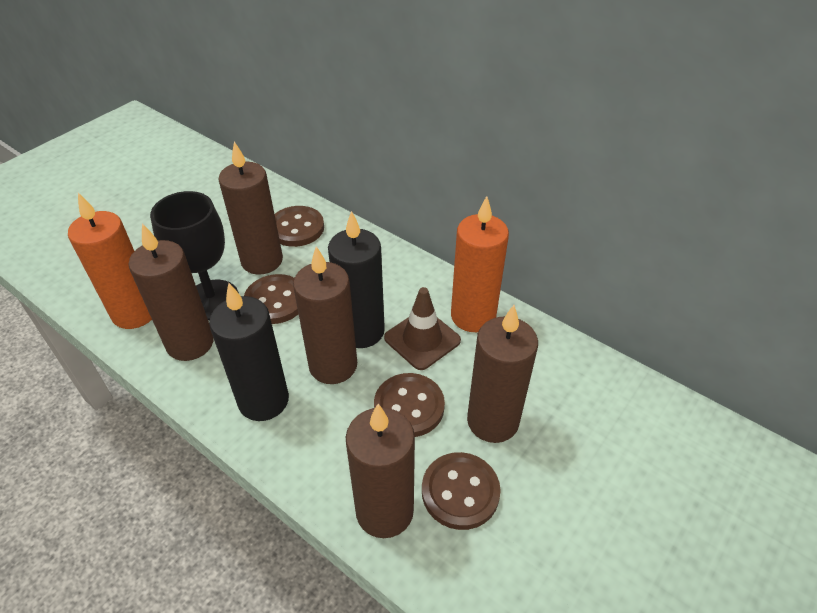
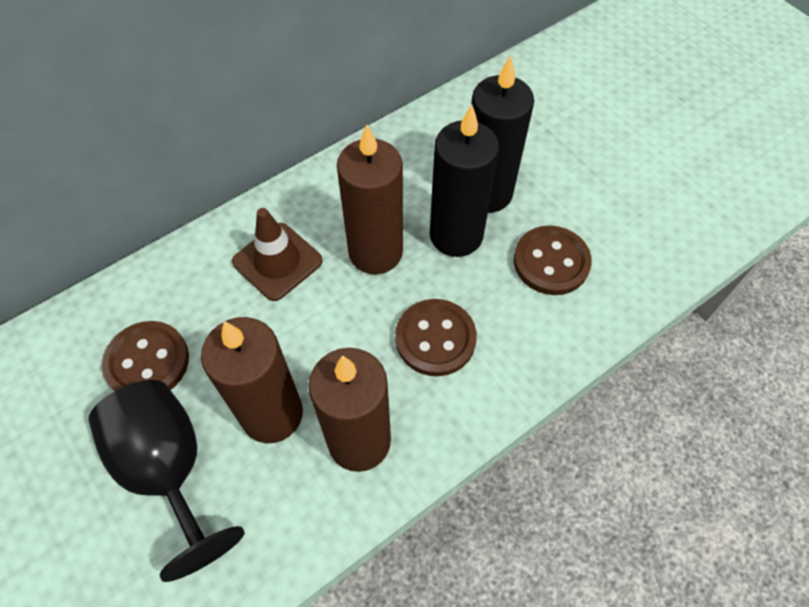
brown button: [244,274,298,324] [275,206,324,247] [374,373,445,437] [422,452,501,530] = 4 -> [102,321,189,391] [395,299,477,376] [514,225,592,295] = 3
brown candle: [129,223,214,361] [218,141,283,275] [293,246,357,384] [346,404,415,538] [467,305,538,443] = 5 -> [201,317,303,443] [308,348,391,472] [337,124,403,274] = 3
orange candle: [68,193,152,329] [451,196,509,332] = 2 -> none = 0

